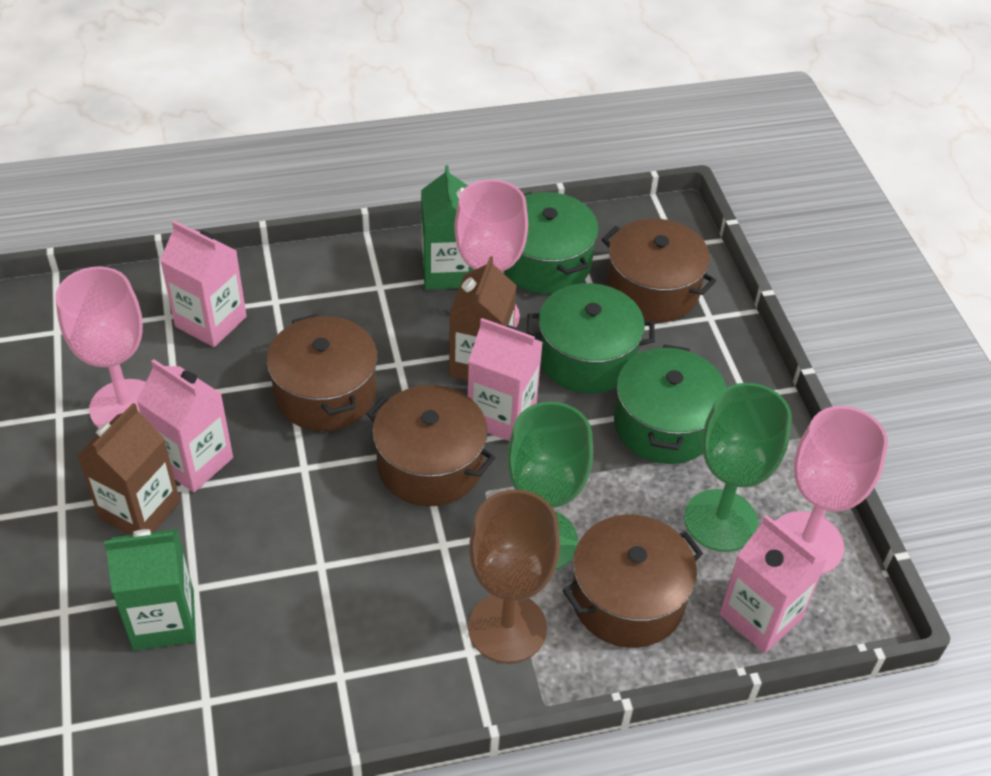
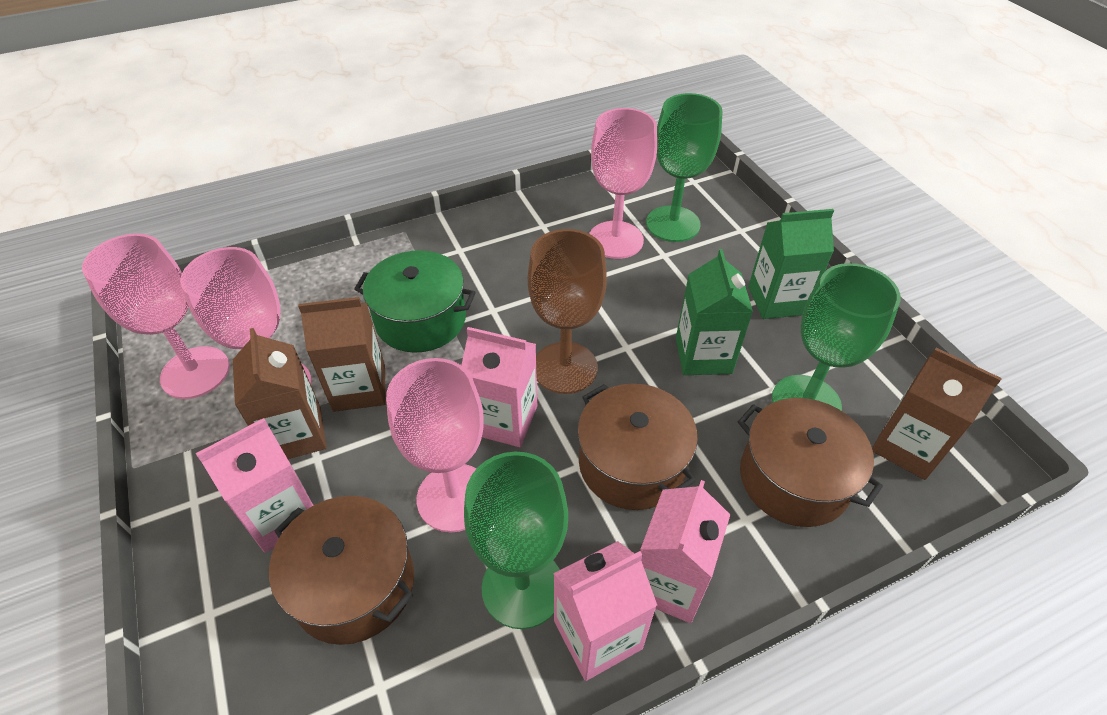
brown carton: [77,403,180,535] [449,256,517,381] = 2 -> [233,328,327,459] [298,297,386,412] [872,348,1002,480] = 3
brown pot: [267,314,377,431] [367,385,495,507] [563,515,703,648] [602,219,716,322] = 4 -> [269,496,414,645] [577,384,698,510] [738,398,883,527] = 3
green goblet: [507,402,593,570] [684,383,792,552] = 2 -> [464,452,568,629] [646,93,723,242] [772,263,901,411] = 3
green pot: [504,192,599,294] [527,283,655,394] [614,345,727,464] = 3 -> [354,250,476,353] = 1
pink goblet: [55,266,146,428] [454,179,528,328] [777,406,888,574] = 3 -> [82,234,230,399] [180,247,312,384] [386,358,484,532] [589,108,657,259] = 4

